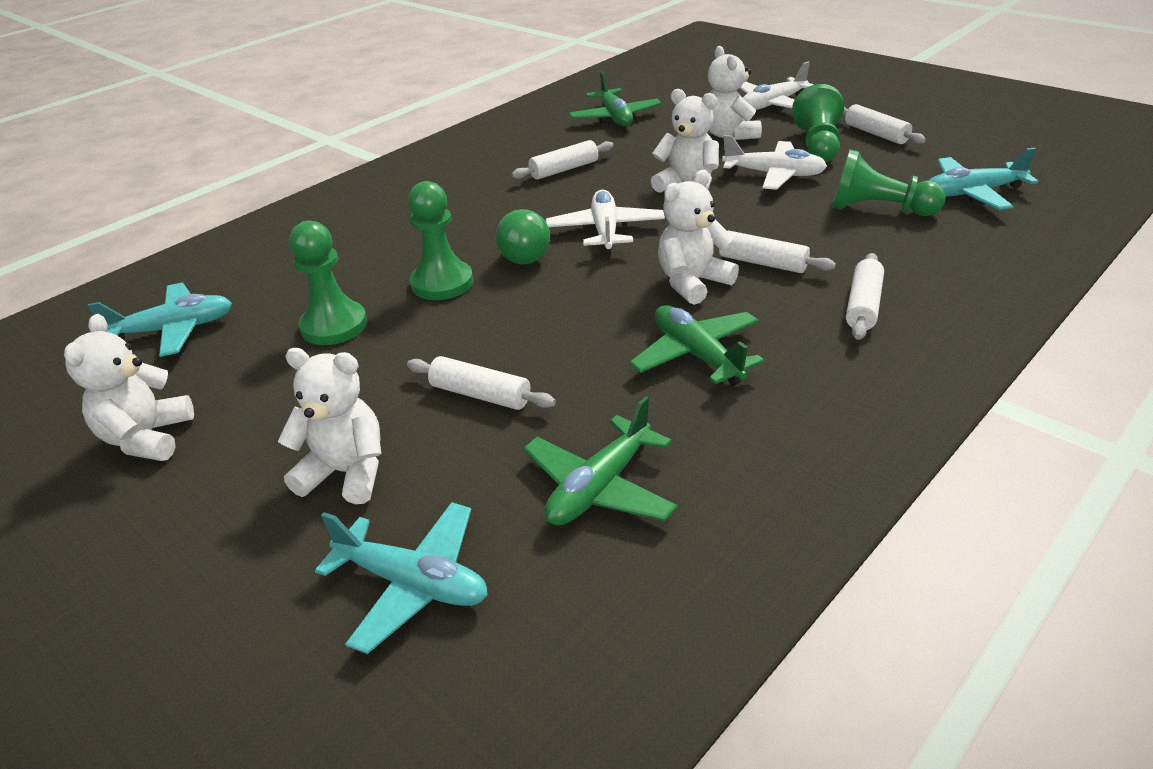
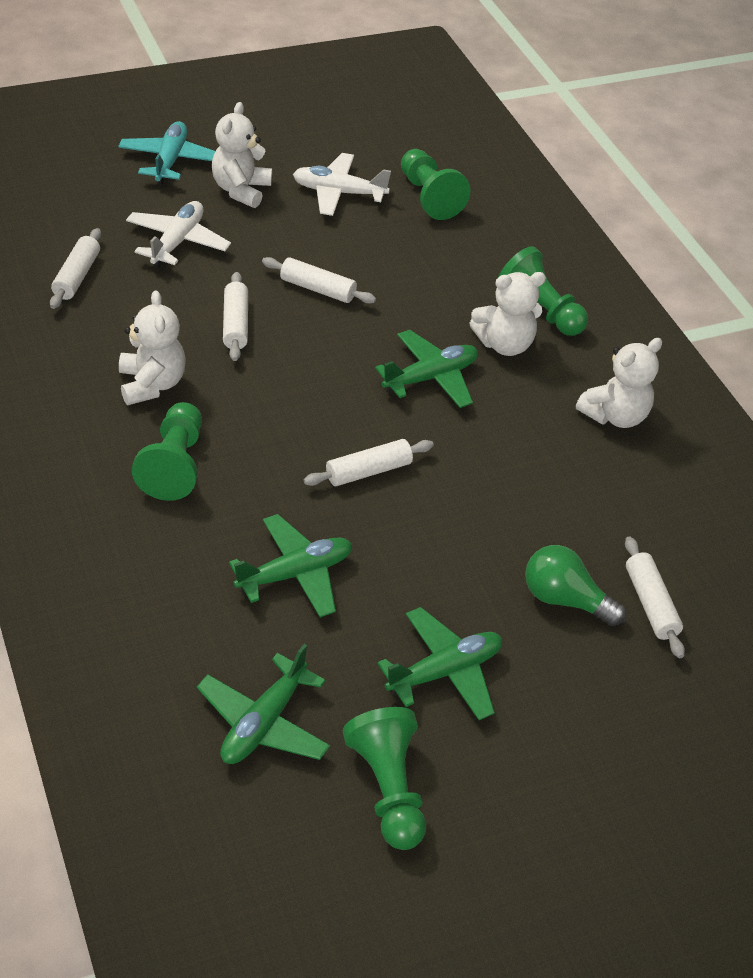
green plane: [524,396,678,525] [569,71,662,126] [629,305,764,386] = 3 -> [197,644,330,764] [229,514,352,618] [375,330,478,408] [377,607,502,720] = 4
turquoise plane: [88,283,232,357] [315,502,488,654] [929,147,1039,210] = 3 -> [118,121,216,185] = 1
white plane: [546,190,665,255] [722,135,827,190] [740,61,814,112] = 3 -> [126,201,231,268] [293,153,391,216] = 2
white teddy bear: [64,314,194,461] [278,348,381,504] [651,89,719,193] [658,170,739,305] [708,46,762,140] = 5 -> [119,290,186,405] [212,102,272,208] [469,272,546,356] [576,338,662,428] = 4

